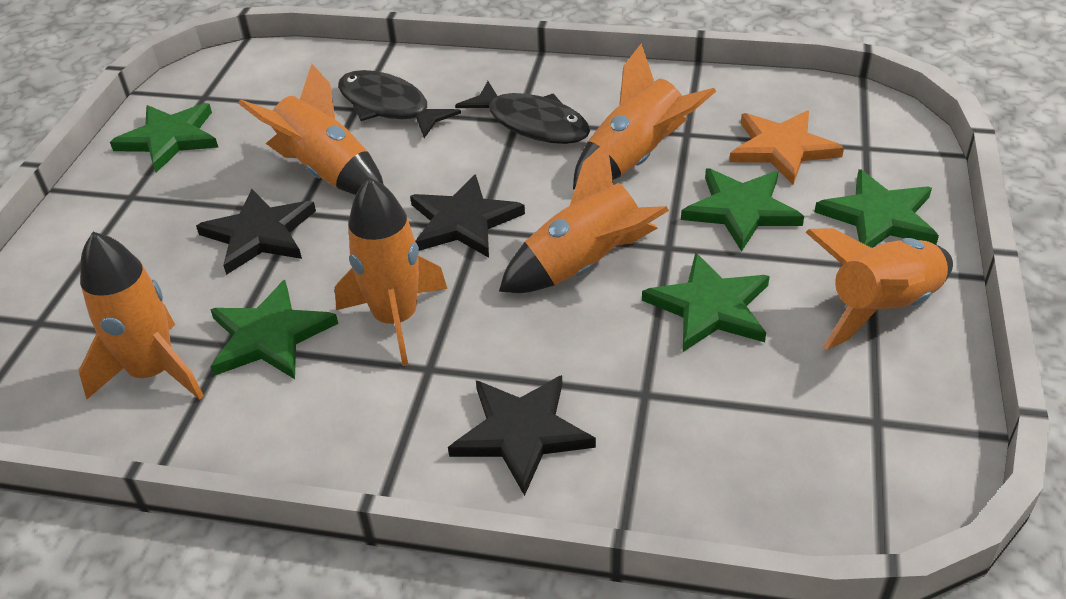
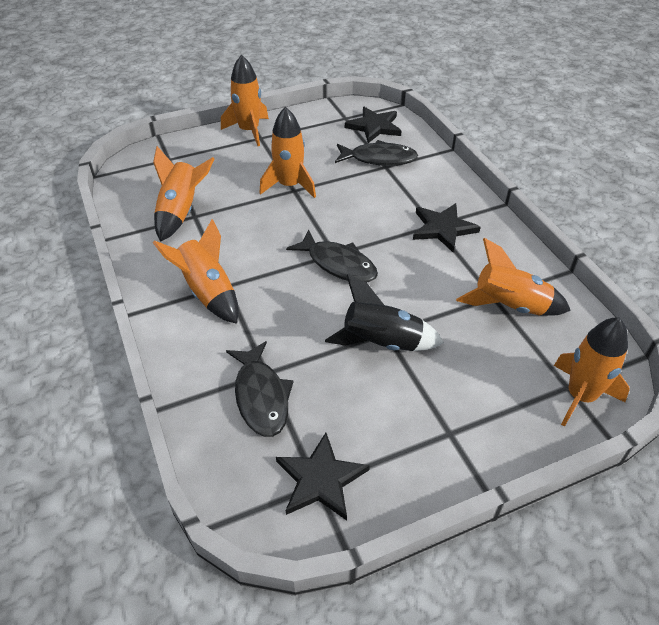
black fish: [338,70,461,138] [455,81,590,144] = 2 -> [226,341,294,437] [286,230,378,282] [335,140,418,166] = 3
black rocket: none = 0 -> [325,274,444,351] = 1
green star: [110,103,218,172] [210,280,338,379] [642,253,770,352] [681,168,804,252] [815,169,939,248] = 5 -> none = 0
orange star: [729,111,844,185] = 1 -> none = 0

